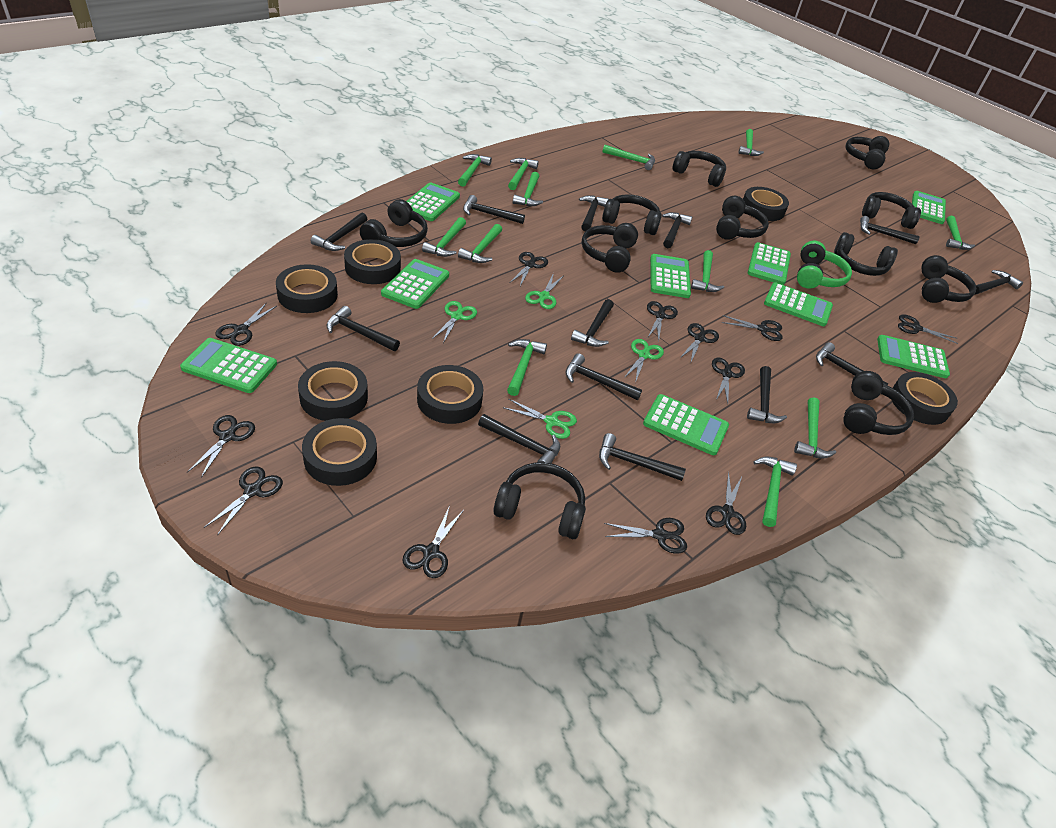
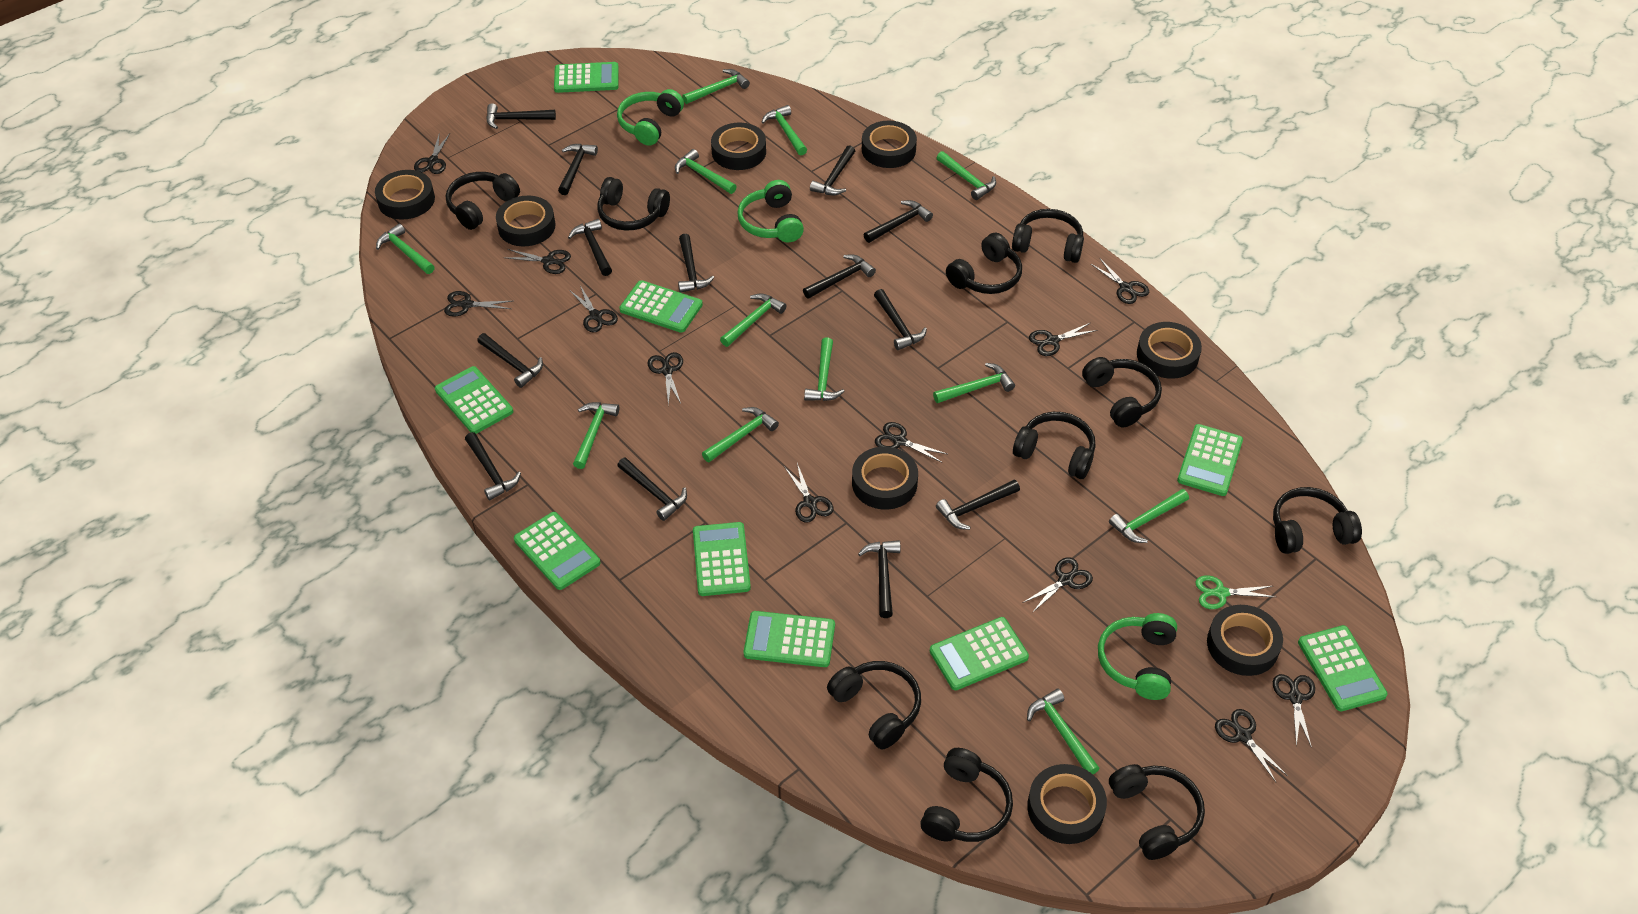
black headphones: [360,199,428,247] [494,462,586,539] [582,223,638,273] [602,194,662,235] [672,151,726,187] [716,196,769,240] [834,232,898,276] [843,371,914,435] [845,136,889,169] [862,192,921,229] [922,255,976,303] = 11 -> [446,172,520,230] [597,177,670,231] [827,661,921,750] [920,748,1013,842] [946,233,1022,294] [1012,209,1084,263] [1013,412,1095,479] [1082,357,1162,427] [1109,764,1205,860] [1273,487,1362,554] = 10
black tape: [276,264,338,313] [298,361,368,421] [302,418,377,486] [344,239,401,284] [417,365,483,424] [743,187,789,221] [892,372,958,425] = 7 -> [375,170,435,220] [496,196,555,246] [711,123,766,170] [852,447,918,510] [862,121,917,168] [1027,764,1107,844] [1137,322,1202,379] [1207,605,1283,676] = 8
green headphones: [797,241,852,289] = 1 -> [617,89,684,146] [737,180,804,242] [1098,613,1177,700] = 3
green scissors: [432,301,477,343] [503,399,577,439] [525,273,563,309] [624,339,664,383] = 4 -> [1195,575,1275,609] = 1

